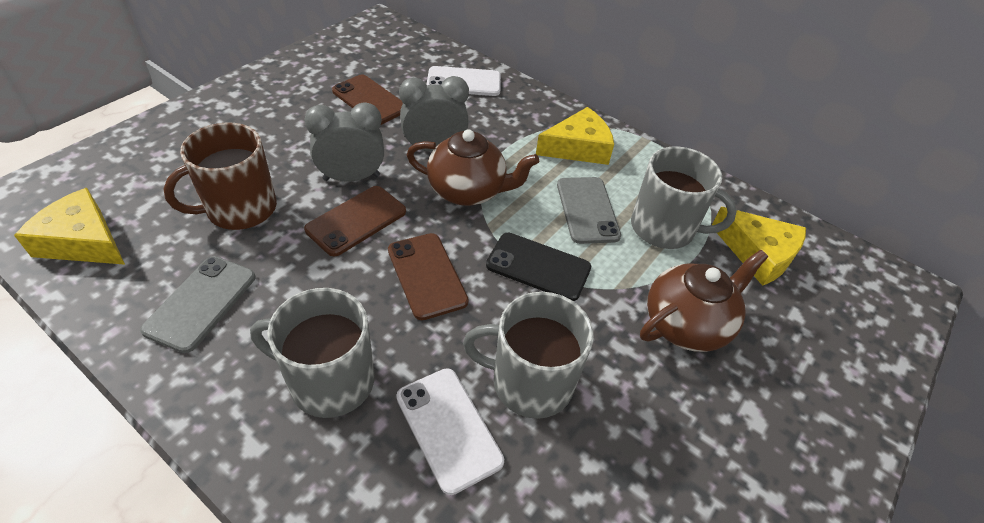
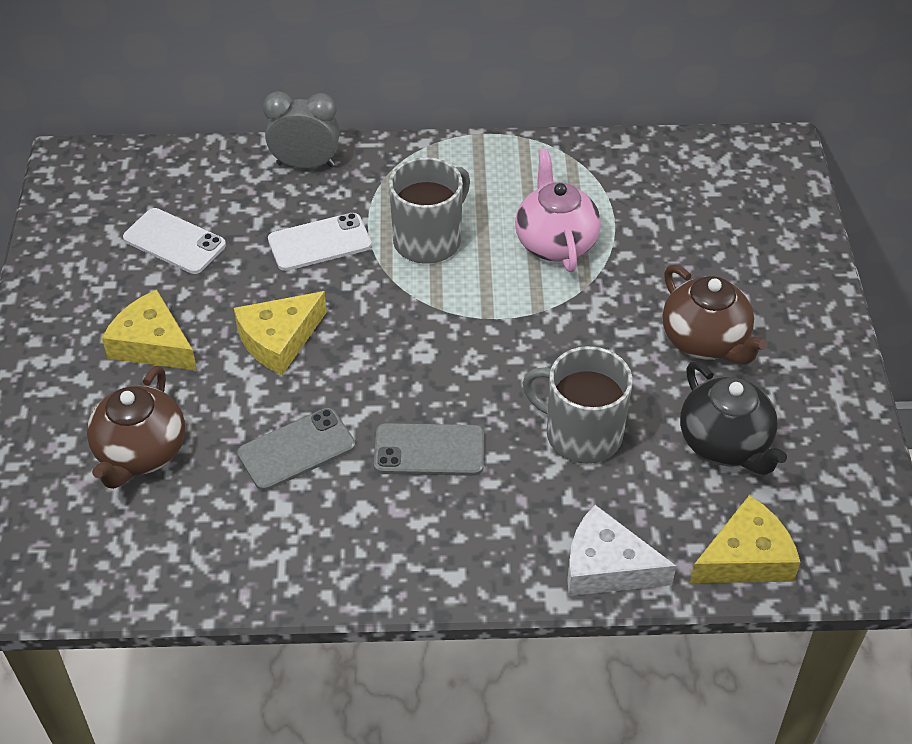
black phone: [486,233,591,301] = 1 -> none = 0
black teapot: none = 0 -> [680,361,787,475] = 1
brown mug: [163,122,277,230] = 1 -> none = 0
brown phone: [304,186,406,256] [332,74,403,125] [388,233,469,320] = 3 -> none = 0
grey clock: [305,102,384,181] [399,76,469,152] = 2 -> [263,91,340,169] = 1
grey mug: [250,288,375,418] [463,292,594,419] [631,146,737,249] = 3 -> [389,157,470,264] [523,346,633,464] = 2
pink teapot: none = 0 -> [515,149,601,272] = 1
white cheese: none = 0 -> [567,505,676,596] = 1

